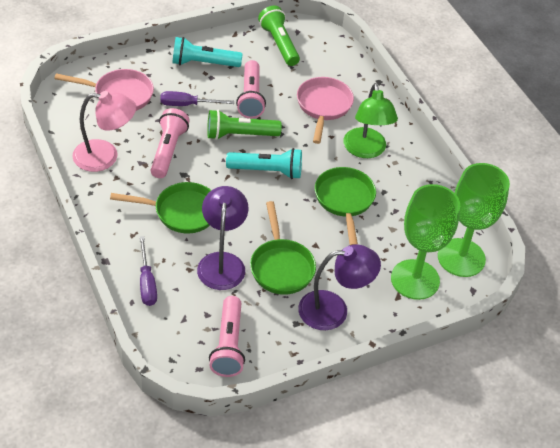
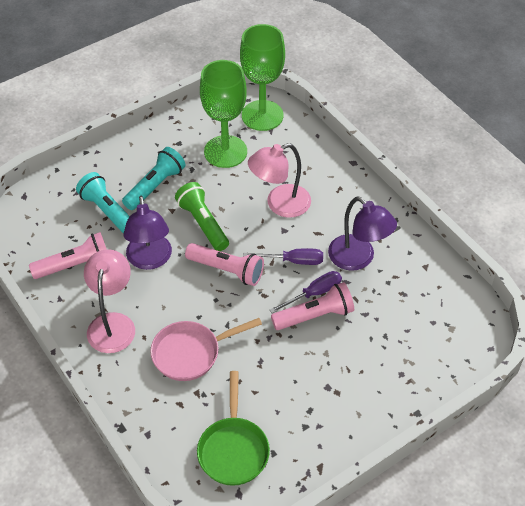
green flashlight: [207,110,282,140] [258,6,300,66] = 2 -> [175,182,229,251] = 1
green lamp: [344,83,398,158] = 1 -> none = 0
green pan: [110,182,211,233] [250,201,316,295] [315,167,376,245] = 3 -> [197,371,270,486] = 1
pink lamp: [73,91,136,172] = 1 -> [84,249,135,353] [248,143,311,218] = 2
pink pan: [54,69,154,111] [297,77,354,144] = 2 -> [150,318,262,381] = 1

